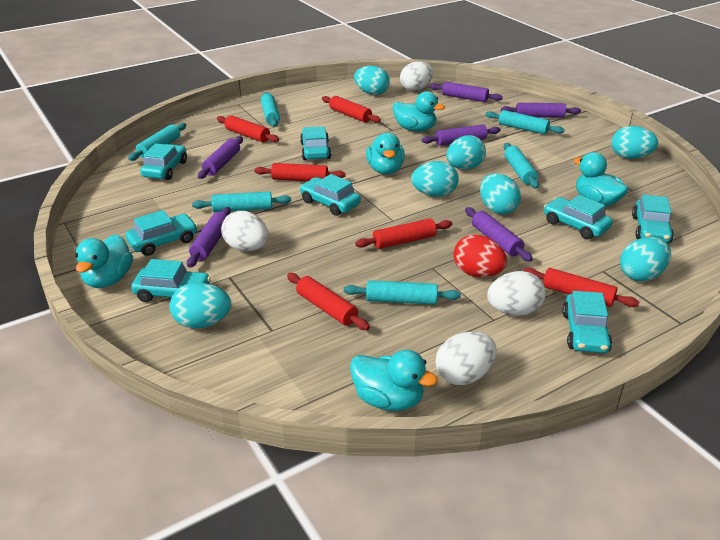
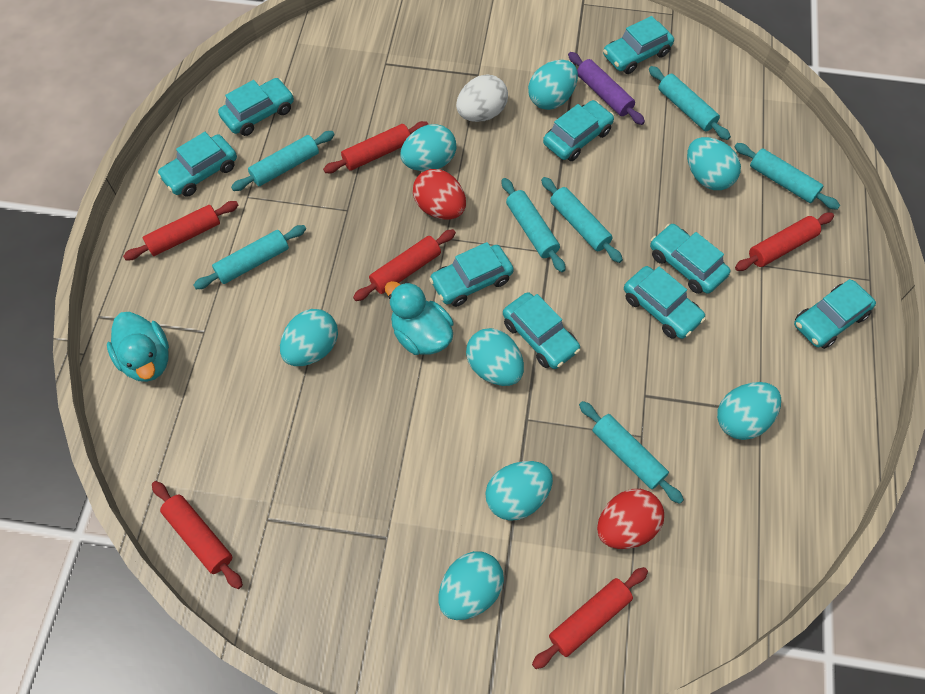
purple rolling pin: [187,207,231,268] [198,136,243,179] [422,124,501,146] [430,82,503,102] [465,207,533,262] [501,103,581,118] = 6 -> [568,52,645,125] = 1
red egg: [453,235,507,277] = 1 -> [413,169,466,219] [597,489,664,549] = 2
turquoise car: [125,210,198,256] [131,259,211,302] [140,143,187,180] [300,126,331,160] [300,174,361,216] [544,195,613,239] [562,291,612,353] [632,195,674,243] = 8 -> [157,132,237,197] [218,78,294,136] [429,242,514,307] [503,292,580,369] [543,100,614,161] [603,16,674,74] [624,266,706,339] [650,224,730,294] [794,279,876,349] = 9
turquoise duck: [75,234,133,288] [350,350,438,411] [366,133,405,174] [392,91,445,132] [574,152,628,207] = 5 -> [107,312,169,382] [385,281,454,355] = 2
turquoise egg: [170,283,231,328] [354,66,390,95] [411,161,459,197] [447,135,486,170] [480,173,521,214] [611,126,658,159] [620,237,671,281] = 7 -> [280,309,338,366] [400,124,456,171] [438,551,504,620] [466,328,524,386] [485,461,553,521] [528,60,578,110] [687,137,741,190] [717,382,781,440] = 8
turquoise rolling pin: [128,123,186,161] [192,191,291,213] [261,92,280,127] [344,280,461,305] [485,110,564,135] [504,143,539,189] = 6 -> [193,225,306,289] [231,131,335,191] [502,178,566,272] [541,177,623,263] [579,401,684,504] [649,66,731,140] [734,143,840,210] = 7
white egg: [221,211,268,251] [400,61,434,91] [435,332,497,385] [487,271,546,316] = 4 -> [456,75,508,122] = 1

